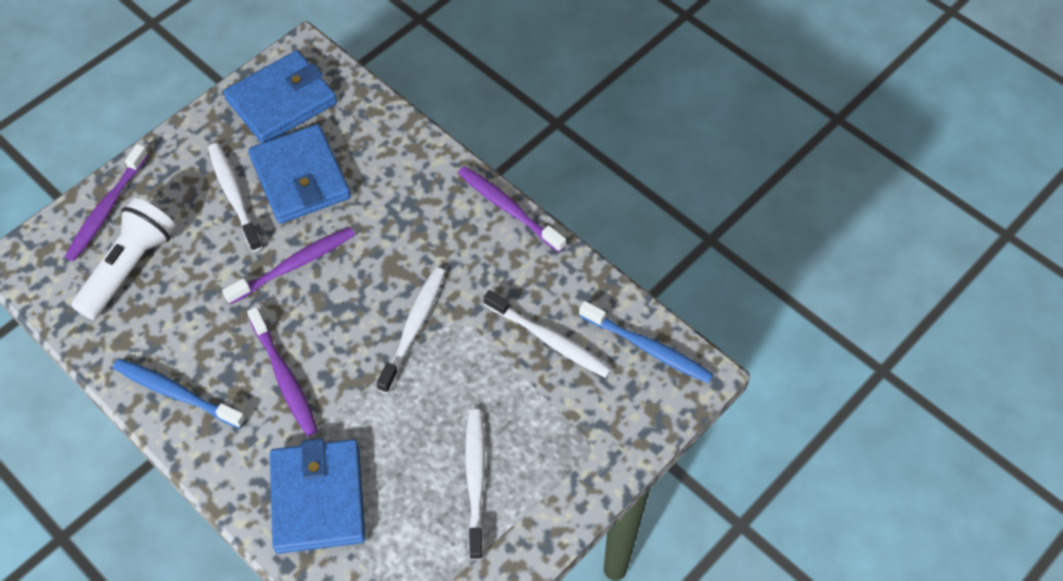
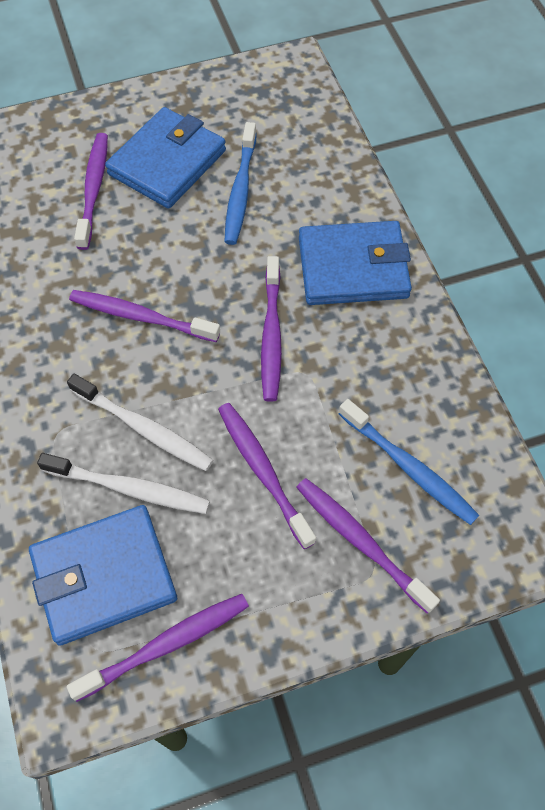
purple toothbrush: [65,144,149,261] [222,227,355,304] [247,307,318,436] [458,166,566,252] = 4 -> [67,594,249,702] [69,290,220,342] [74,133,108,250] [218,403,316,549] [261,256,282,402] [296,478,440,614] = 6
white flashlight: [71,198,176,320] = 1 -> none = 0
white toothbrush: [208,143,262,252] [377,267,445,393] [465,409,485,560] [484,290,612,378] = 4 -> [37,453,210,514] [67,374,214,471] = 2

